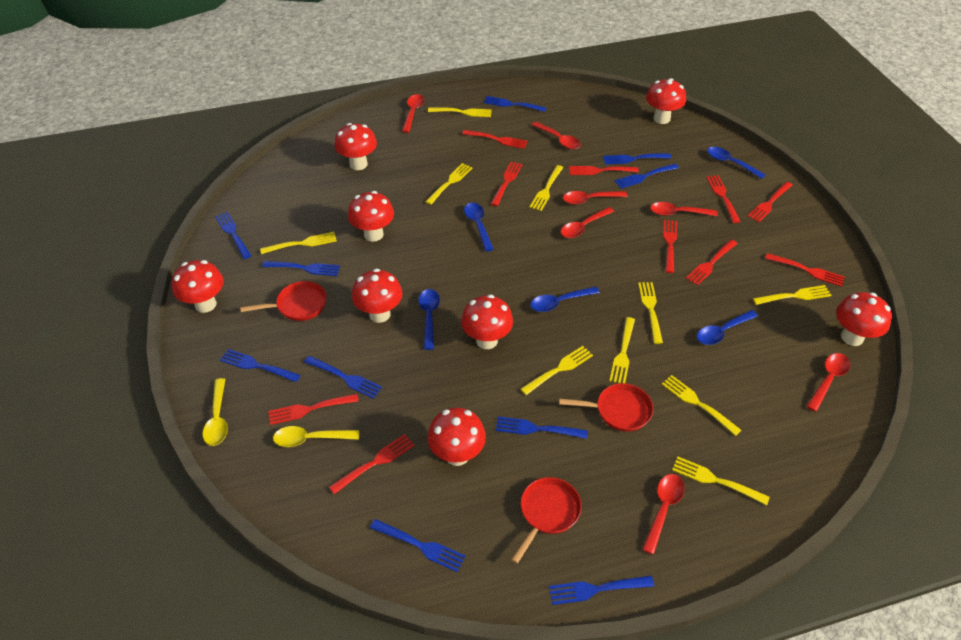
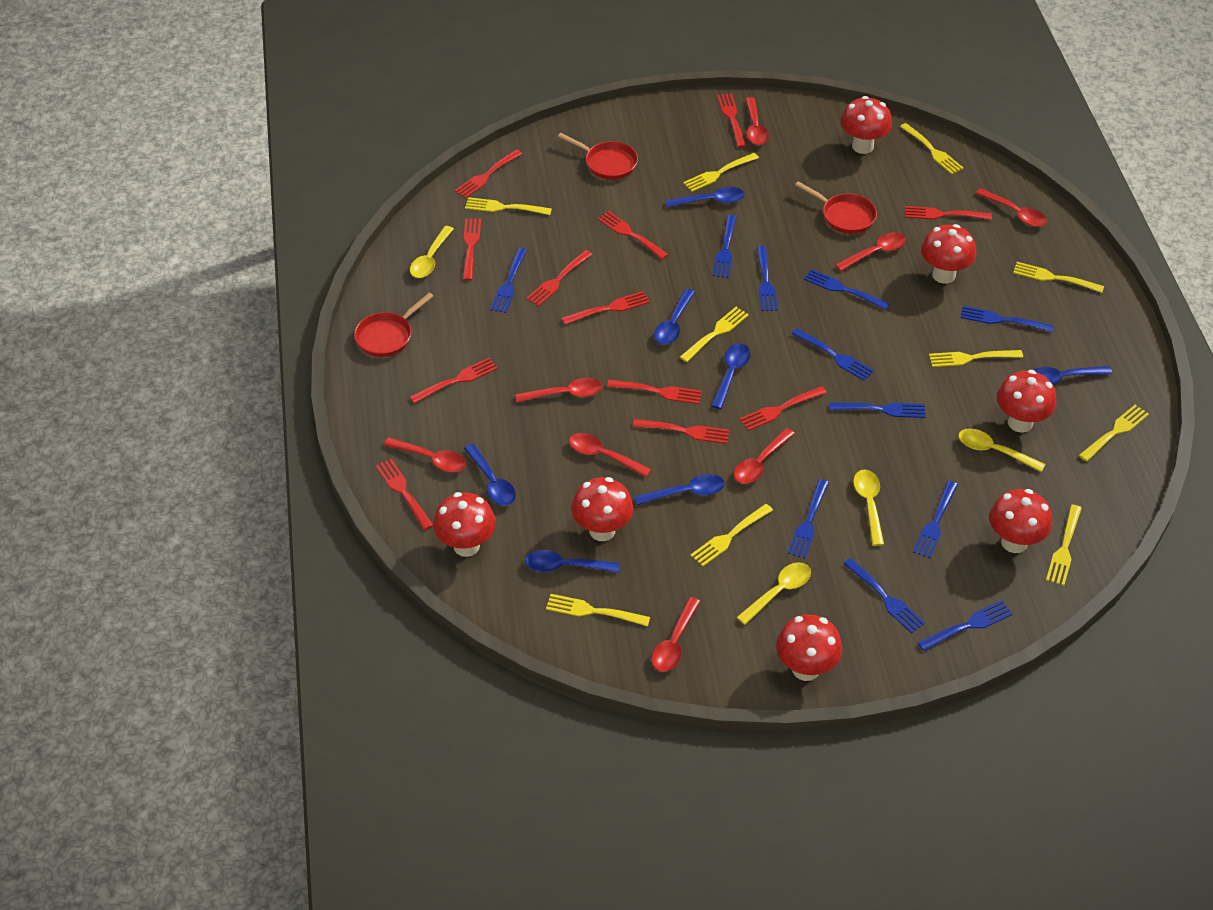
blue fork: [215,212,251,259] [220,349,300,382] [262,261,340,276] [304,356,382,399] [370,519,466,572] [484,96,546,112] [496,416,588,439] [549,576,654,605] [603,153,671,164] [615,164,679,189] = 10 -> [491,248,527,313] [713,215,737,278] [756,246,778,311] [788,479,829,559] [791,328,874,381] [804,269,890,310] [830,402,925,418] [843,558,925,633] [913,481,958,558] [917,600,1013,651] [960,306,1054,333] = 11
blue spoon: [418,289,440,350] [464,203,494,252] [530,286,600,312] [697,310,758,345] [707,147,765,179] = 5 -> [464,444,516,506] [525,550,620,573] [634,474,725,505] [654,289,695,345] [665,187,745,208] [711,343,750,409] [1034,366,1112,385] = 7
red fork: [268,394,359,425] [329,434,415,494] [462,130,528,149] [491,161,523,206] [569,166,639,175] [663,220,677,273] [686,239,738,286] [706,175,740,223] [748,182,793,222] [765,253,845,287] = 10 -> [376,459,433,530] [410,358,498,404] [455,149,522,198] [463,219,481,281] [526,250,593,306] [561,291,650,325] [597,211,668,260] [607,380,702,404] [633,419,729,444] [717,93,746,148] [739,386,827,431] [905,206,992,220] = 12
red mushroom: [172,260,224,313] [334,123,377,170] [348,191,394,242] [352,268,402,323] [427,408,486,466] [461,295,513,349] [646,78,686,124] [836,292,892,346] = 8 -> [433,492,496,557] [571,477,633,541] [776,614,842,681] [840,96,892,154] [921,224,976,284] [989,489,1052,553] [997,370,1056,433] = 7
red spoon: [402,94,424,133] [532,122,581,149] [561,207,614,238] [563,191,628,204] [642,474,685,555] [650,202,718,216] [806,353,850,412] = 7 -> [384,437,466,472] [515,378,603,403] [569,433,652,477] [651,597,701,672] [734,428,795,484] [745,97,769,145] [835,232,906,271] [975,188,1047,227] = 8
yellow spoon: [203,378,228,446] [273,426,359,447] = 2 -> [410,226,454,278] [737,562,811,625] [853,470,884,546] [958,428,1045,472] = 4

